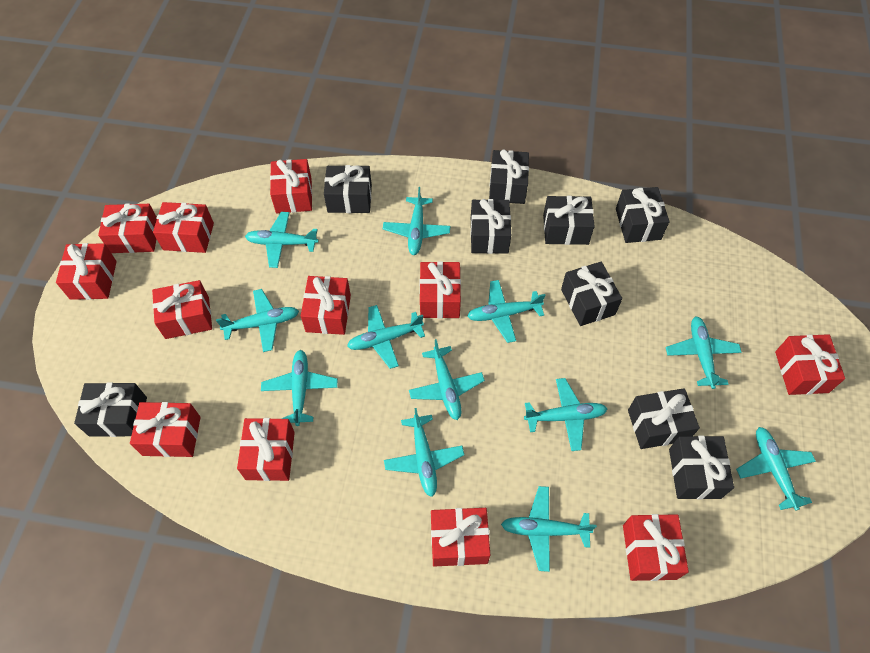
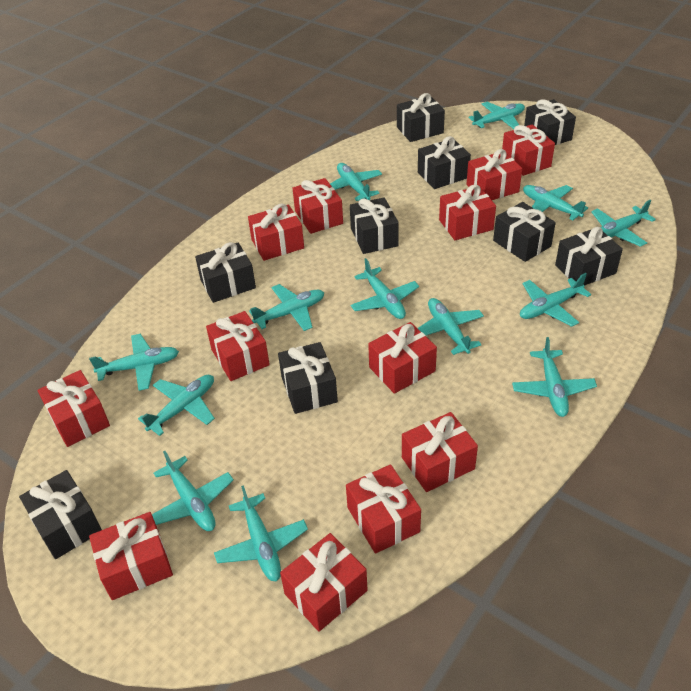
turquoise plane: [216,289,299,352] [245,212,319,268] [261,350,338,426] [347,305,425,369] [383,187,450,255] [384,408,464,497] [409,339,485,420] [467,280,546,343] [501,486,597,572] [524,378,607,451] [666,316,741,389] [736,427,816,510] = 12 -> [89,334,179,391] [138,375,215,436] [152,451,234,531] [214,485,308,582] [249,284,325,331] [330,163,382,201] [351,258,419,319] [418,298,484,355] [469,102,525,129] [512,337,597,417] [520,273,591,327] [523,185,588,220] [591,200,656,247] = 13

